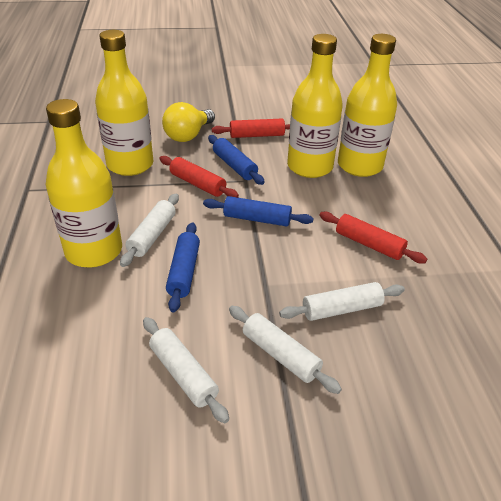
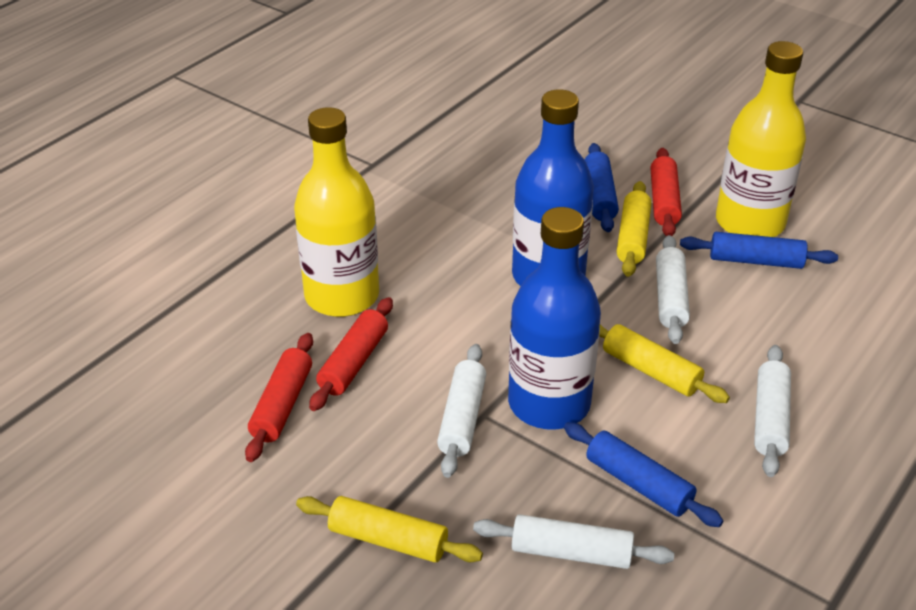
blue bottle: none = 0 -> [508,207,601,430] [512,89,594,286] = 2
yellow bottle: [45,99,122,268] [95,30,153,176] [287,34,343,178] [338,34,397,177] = 4 -> [294,107,379,317] [716,41,806,237] = 2
yellow light bulb: [162,102,215,142] = 1 -> none = 0
yellow rolling pin: none = 0 -> [296,496,483,562] [599,324,730,403] [617,181,651,277] = 3

